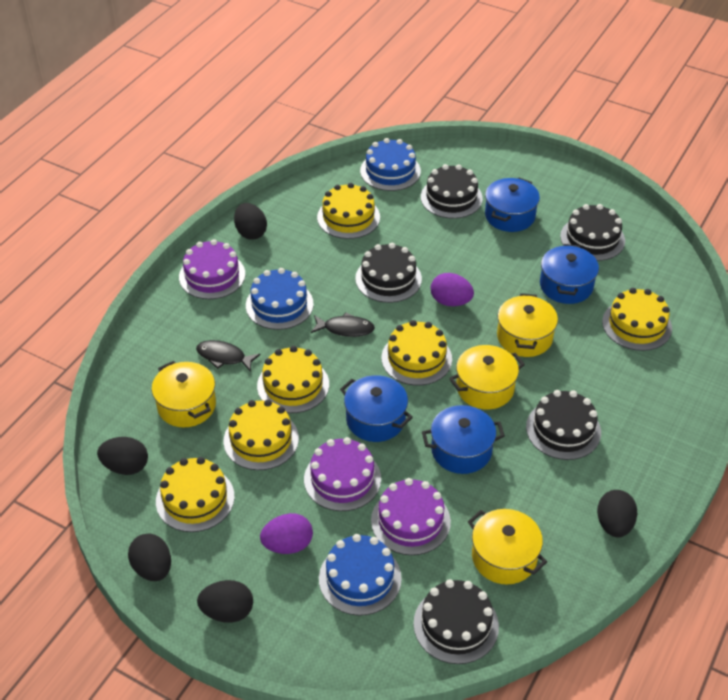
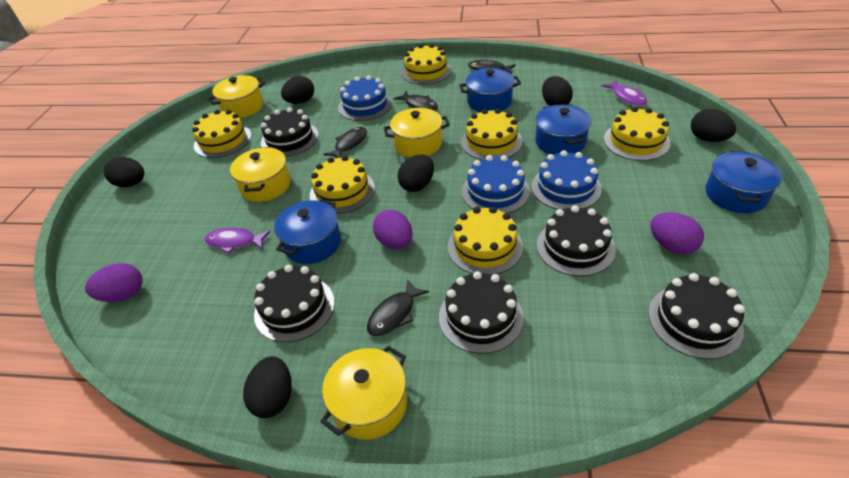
black egg: [97,437,148,475] [128,533,171,581] [197,580,253,623] [234,203,267,240] [597,490,637,537] = 5 -> [104,157,144,187] [243,356,292,418] [281,76,314,104] [397,155,434,192] [542,76,573,106] [691,109,736,142] = 6
black fish: [196,340,261,372] [311,312,375,337] = 2 -> [323,127,367,158] [367,279,429,336] [394,90,438,111] [468,60,516,74] = 4
purple cake: [179,239,245,299] [304,437,381,511] [371,478,451,555] = 3 -> none = 0
purple egg: [260,513,313,554] [431,273,474,306] = 2 -> [85,263,143,302] [373,210,412,249] [651,212,704,254] = 3
purple fish: none = 0 -> [205,227,270,254] [601,80,647,106] = 2

